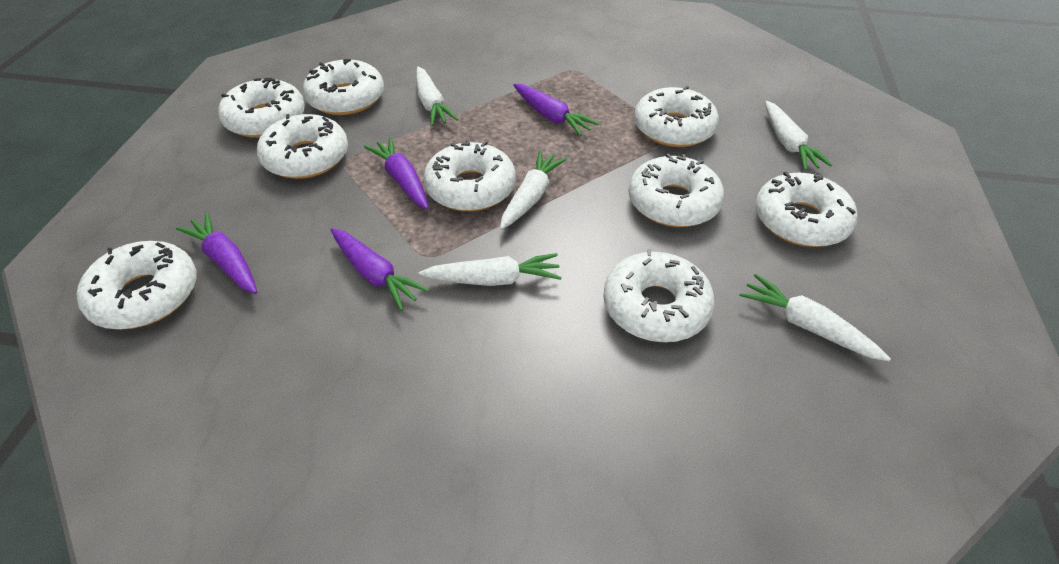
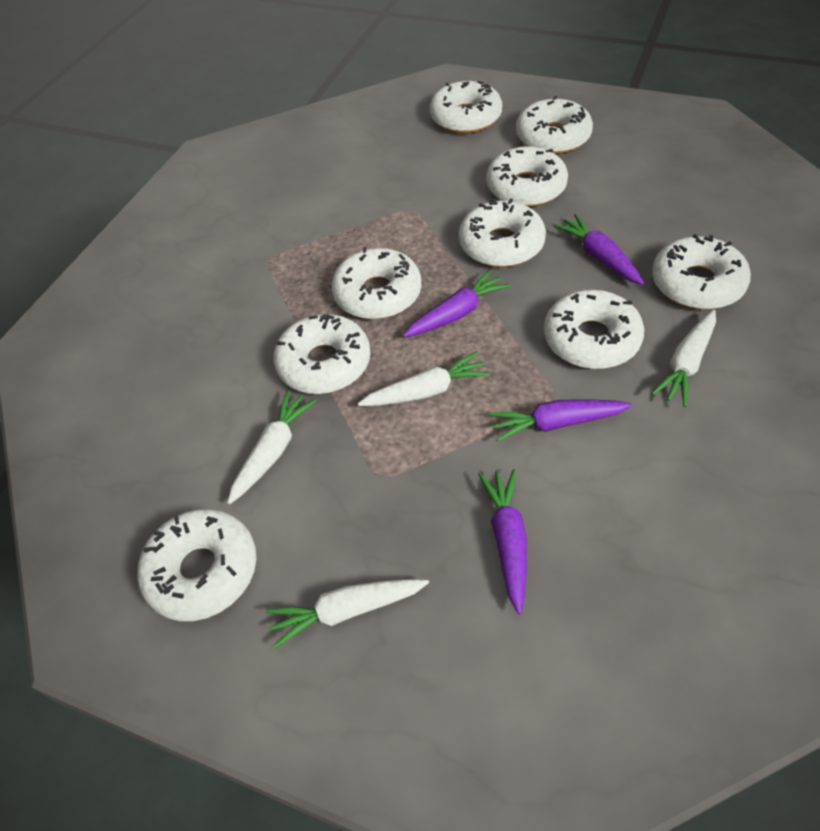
white carrot: [416,67,458,126] [419,253,561,286] [500,151,567,230] [739,274,891,361] [765,101,832,170] = 5 -> [227,390,317,505] [266,579,429,649] [358,351,490,406] [651,310,716,407] = 4

